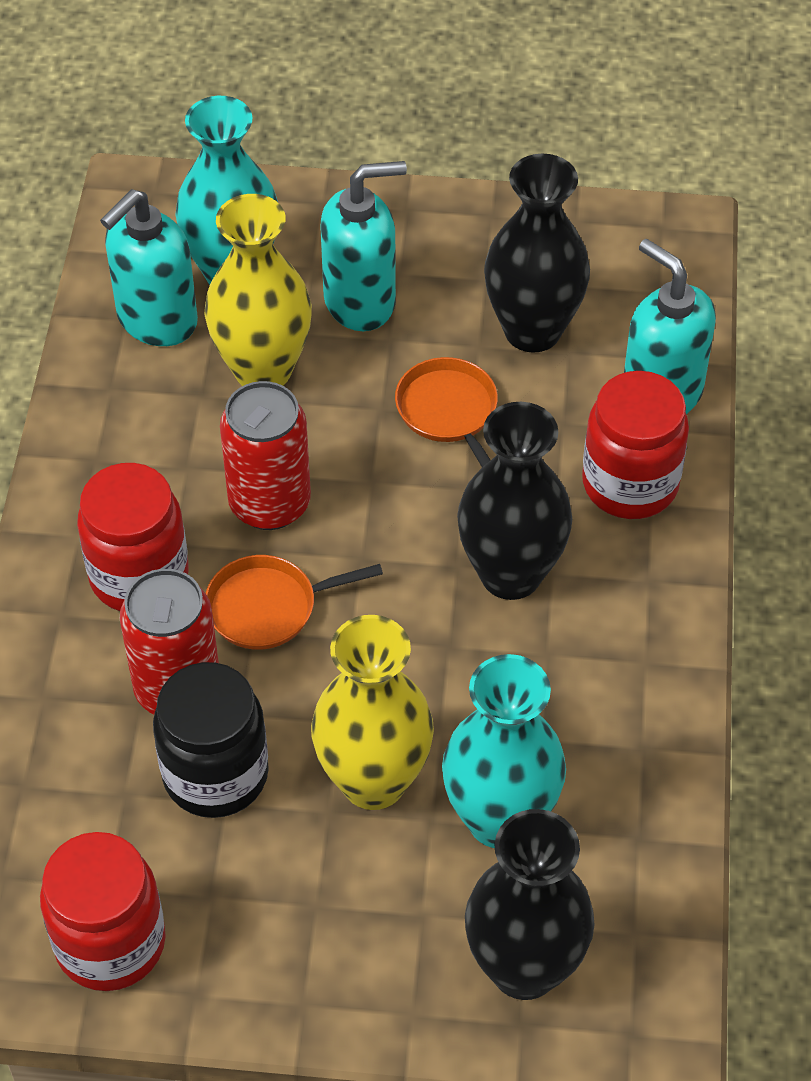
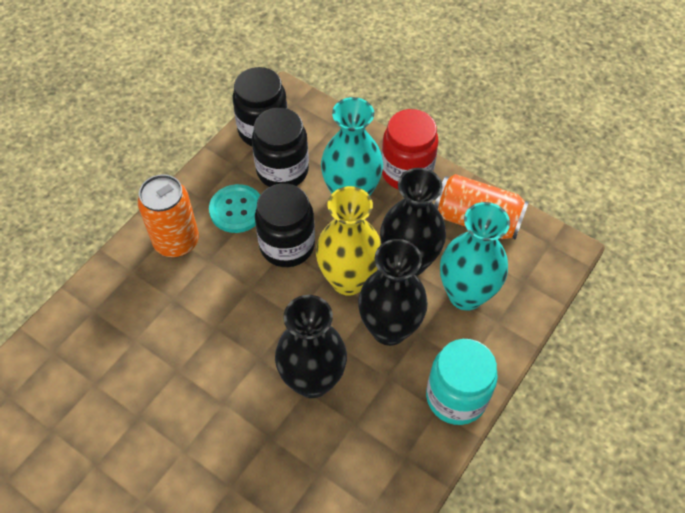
black jar: [153,662,269,818] = 1 -> [233,67,287,147] [252,108,309,187] [255,183,315,267] = 3
orange can: none = 0 -> [138,174,199,257] [435,174,529,240] = 2
orange pan: [206,555,383,650] [395,357,498,467] = 2 -> none = 0
red can: [120,569,219,714] [220,381,311,530] = 2 -> none = 0
red jar: [40,832,166,991] [77,463,188,611] [582,371,689,519] = 3 -> [382,109,439,190] = 1
turquoise button: none = 0 -> [209,184,260,233] = 1
turquoise jar: none = 0 -> [426,339,498,425] = 1
turquoise soap dispenser: [100,189,198,346] [321,161,407,331] [624,239,716,414] = 3 -> none = 0
yellow vase: [205,194,312,386] [311,615,434,810] = 2 -> [316,186,381,296] = 1

